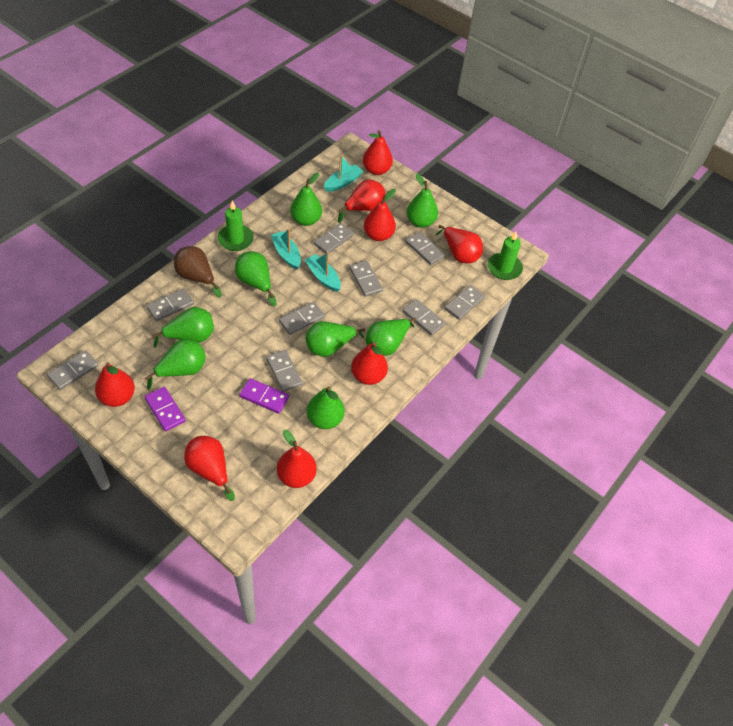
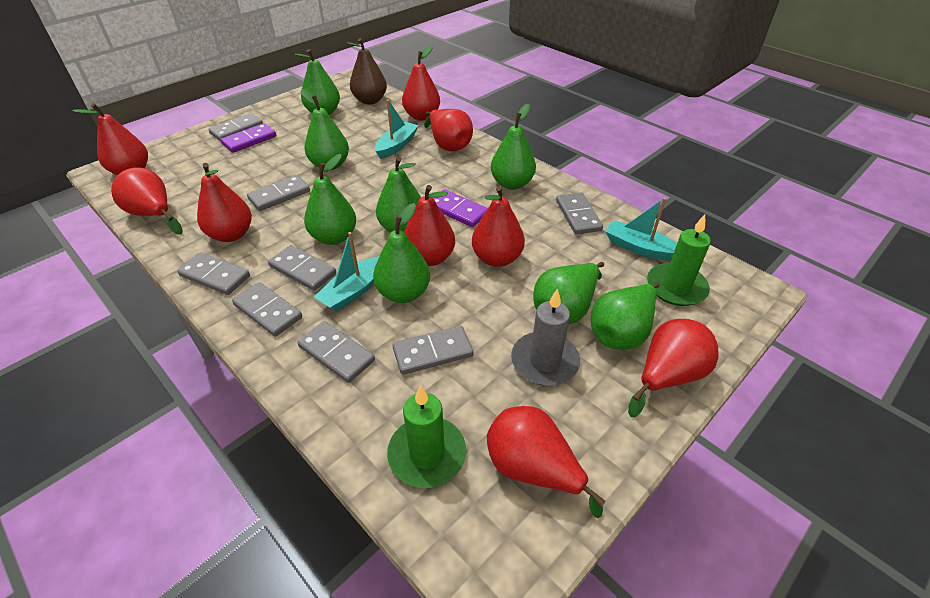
grey candle: none = 0 -> [511,288,580,386] = 1
grey domino: [47,350,99,390] [147,289,194,321] [266,350,302,392] [279,302,325,335] [314,223,354,254] [349,261,383,297] [402,299,446,336] [406,232,445,265] [444,285,485,320] = 9 -> [177,252,250,295] [208,113,263,142] [232,282,302,337] [247,175,310,211] [268,245,336,291] [298,321,375,383] [392,326,473,375] [556,192,603,234] = 8
red pear: [95,362,135,407] [184,436,235,501] [277,430,317,488] [338,180,386,223] [351,342,388,385] [363,130,393,175] [364,189,396,241] [435,225,483,263] = 8 -> [72,103,148,175] [111,167,183,235] [197,163,252,242] [402,45,440,120] [404,185,455,266] [424,109,473,151] [472,186,525,267] [487,406,605,518] [628,319,719,417] = 9

